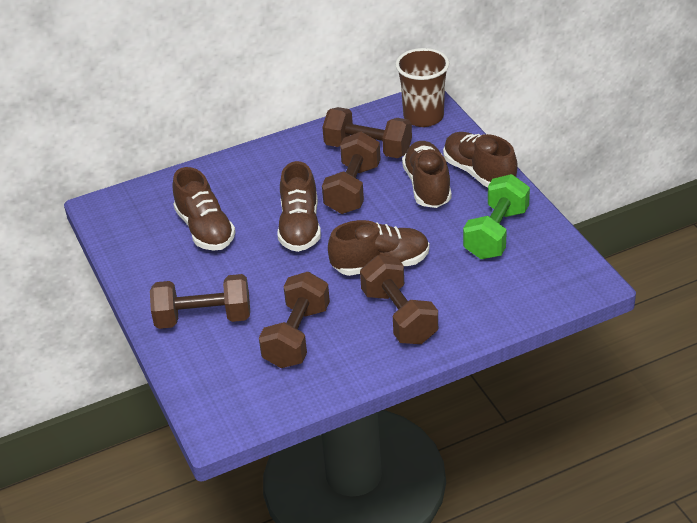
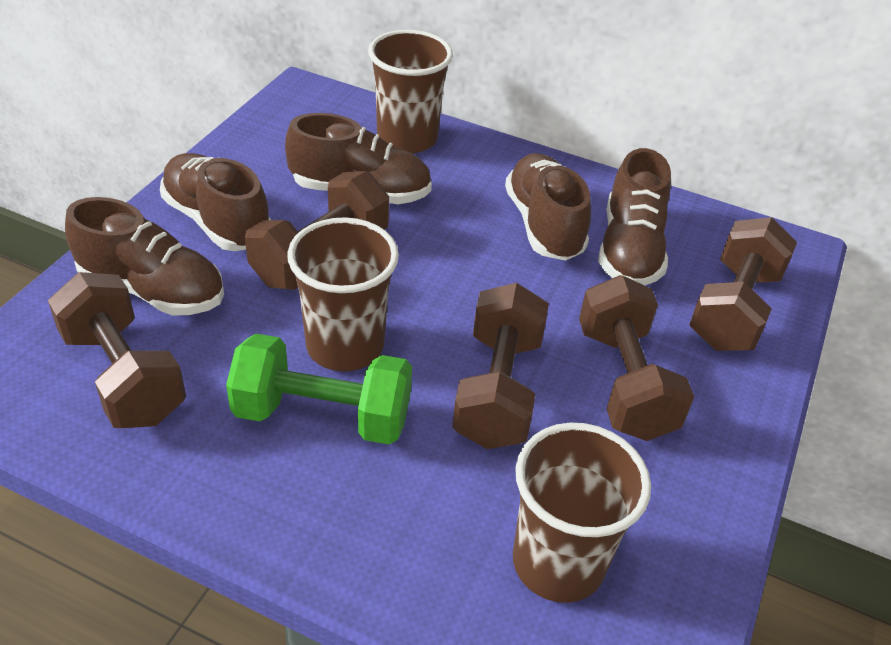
brown cup: [395,48,449,127] = 1 -> [287,217,399,371] [368,30,453,153] [513,423,651,603] = 3

